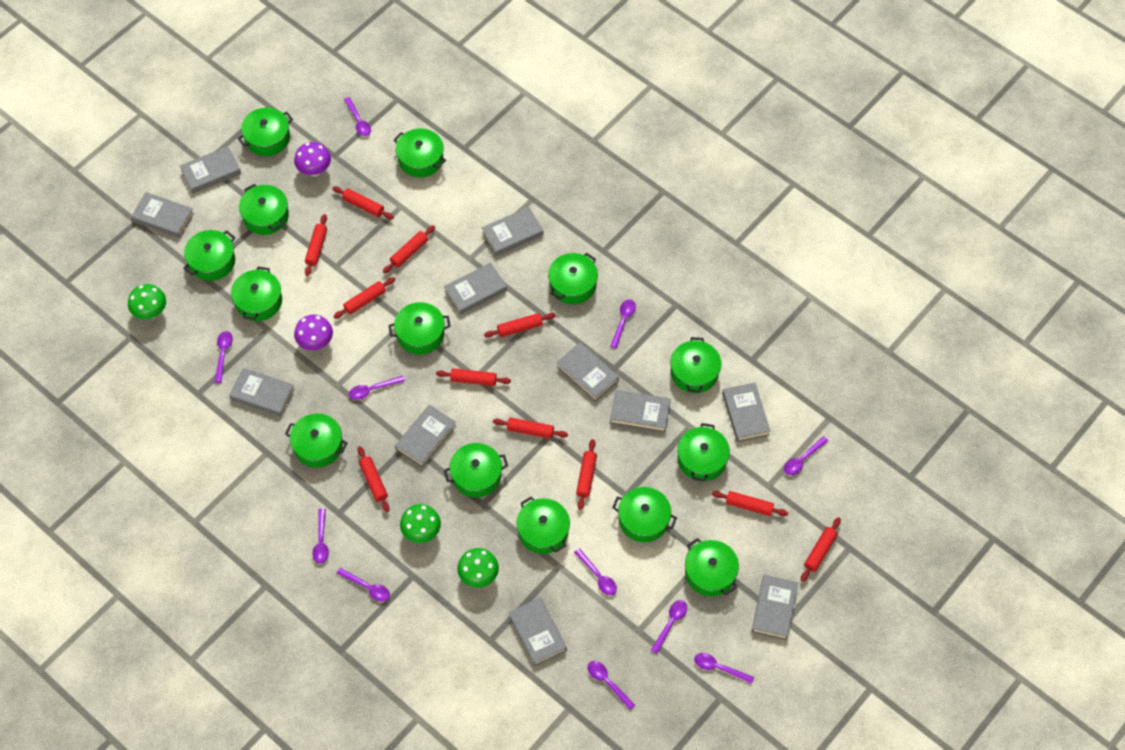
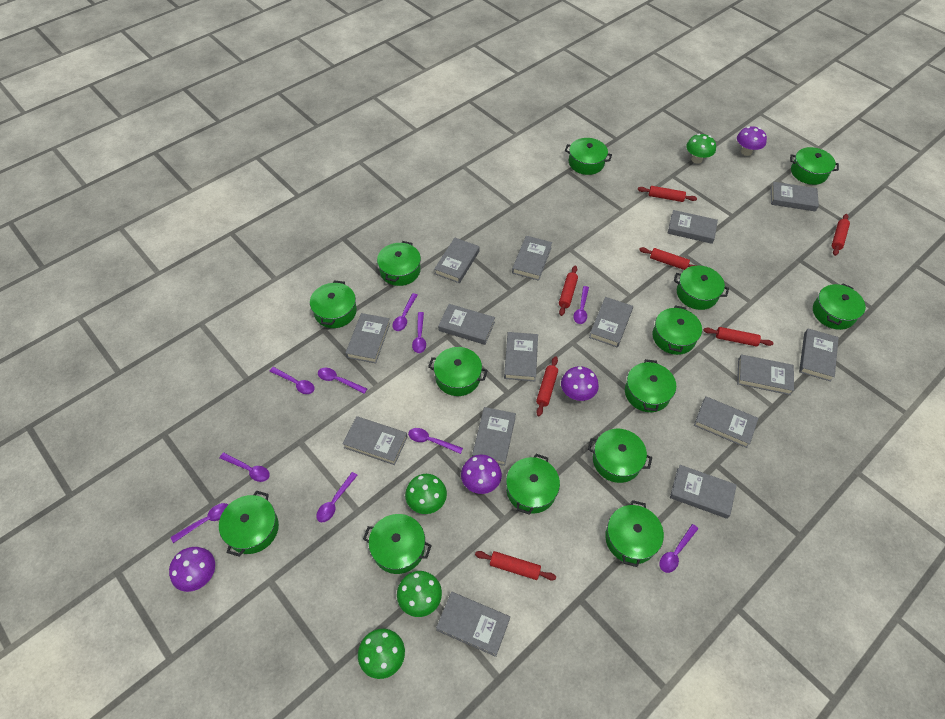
green mushroom: [128,284,166,319] [400,504,441,543] [457,548,499,588] = 3 -> [358,629,405,679] [397,571,442,617] [405,474,447,514] [686,134,716,164] = 4
grey book: [131,192,194,238] [180,146,241,194] [229,368,295,417] [395,405,456,467] [444,262,507,315] [482,207,543,256] [509,597,567,666] [556,342,619,402] [610,390,671,432] [722,383,770,442] [751,575,798,640] = 11 -> [343,416,408,465] [346,313,390,363] [434,238,479,283] [436,592,510,657] [438,304,495,345] [472,407,516,466] [504,332,538,381] [512,236,552,281] [589,297,633,348] [667,210,718,244] [670,465,737,519] [694,396,758,448] [737,355,794,395] [771,182,819,212] [799,329,839,382] = 15
purple mushroom: [294,142,331,176] [294,315,333,350] = 2 -> [169,547,215,592] [461,454,502,494] [561,366,599,401] [737,126,767,156] = 4
purple spoon: [215,331,233,383] [312,509,329,564] [336,568,390,602] [344,97,371,136] [349,376,405,400] [574,548,617,595] [588,661,635,710] [610,299,636,349] [651,600,687,654] [694,653,754,684] [784,436,828,475] = 11 -> [171,503,228,543] [219,452,270,482] [270,367,315,394] [316,472,358,522] [318,368,367,394] [392,293,418,331] [408,428,463,454] [412,312,426,353] [573,286,589,324] [659,524,699,573] = 10
red rolling pin: [305,214,327,276] [332,186,394,220] [333,277,396,319] [357,446,390,512] [383,225,435,274] [436,368,511,386] [484,313,556,338] [493,417,568,439] [576,439,597,510] [712,491,788,516] [801,517,841,582] = 11 -> [475,551,556,581] [536,356,558,416] [559,266,578,316] [638,186,697,202] [639,247,698,270] [703,327,774,347] [832,214,850,256] = 7

